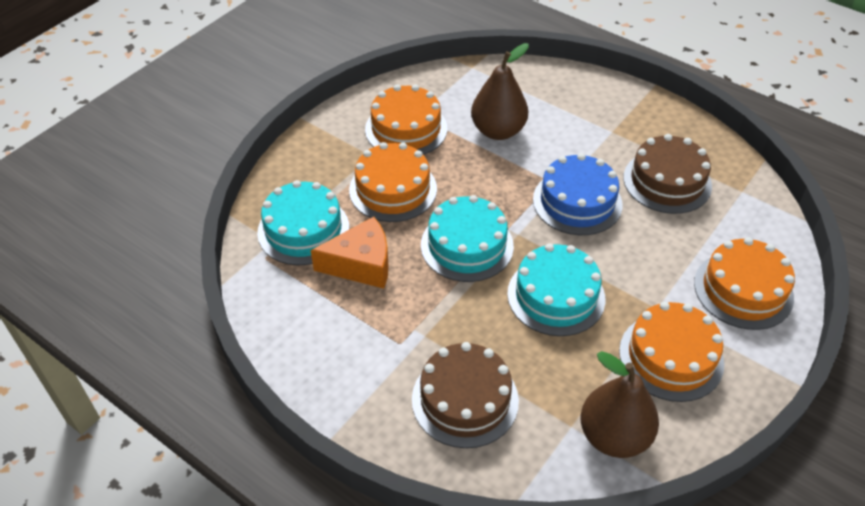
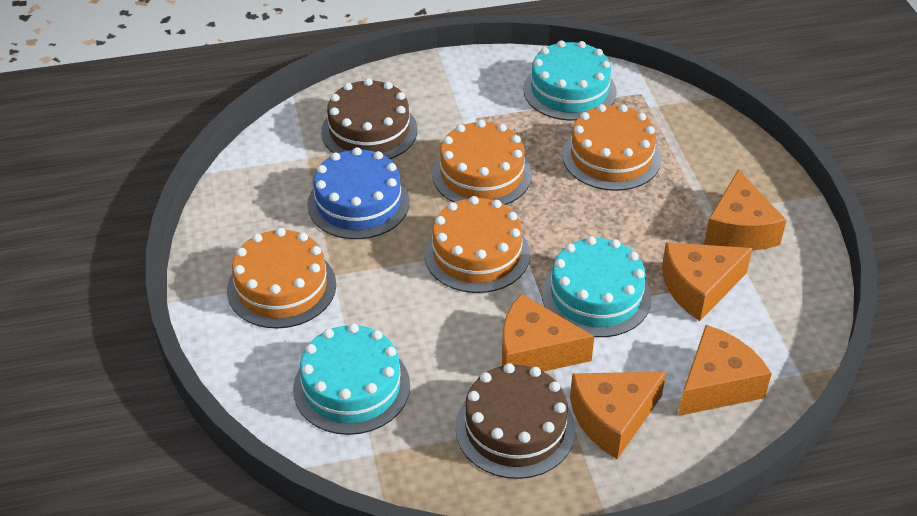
brown pear: [471,43,529,140] [580,351,659,458] = 2 -> none = 0
orange cheese: [311,217,389,289] = 1 -> [502,294,594,372] [570,371,666,459] [662,242,753,321] [678,325,772,416] [704,169,786,251] = 5

